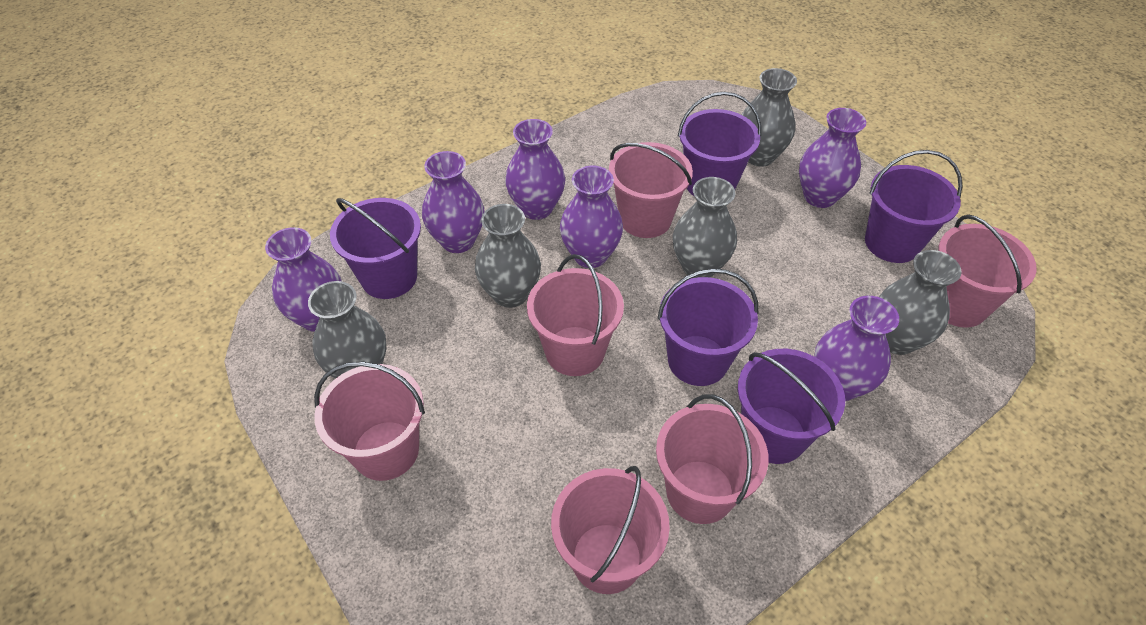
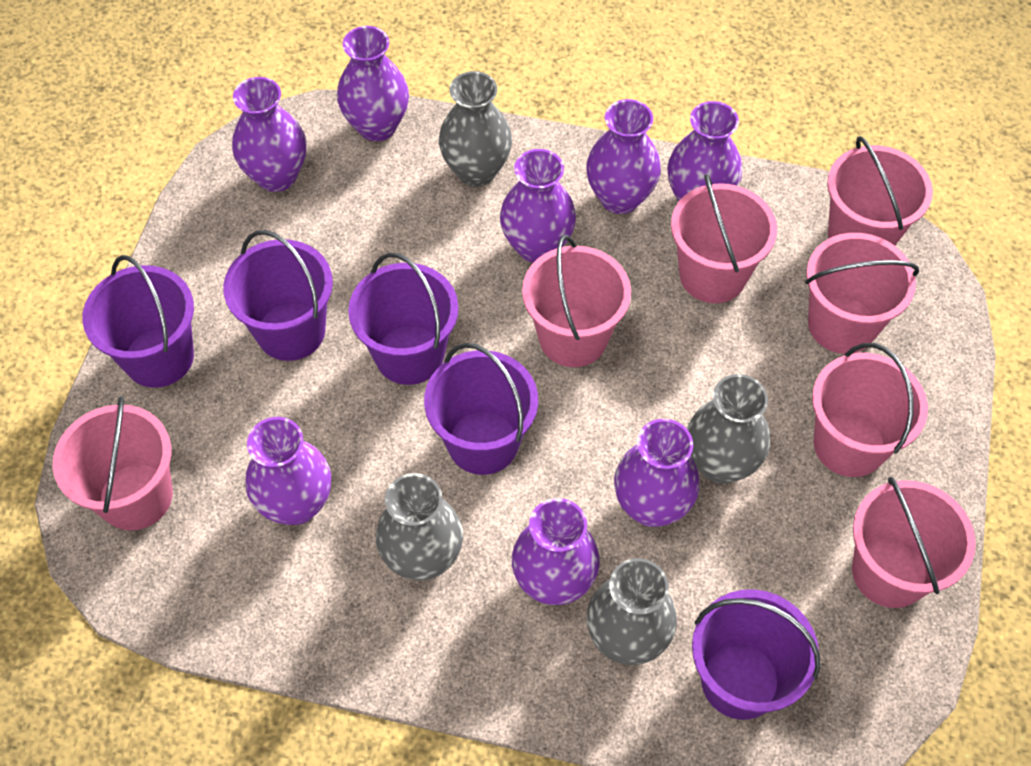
grey vase: [308,281,386,379] [475,204,541,308] [673,177,737,278] [742,68,797,167] [879,250,962,355] = 5 -> [376,473,463,581] [439,71,512,186] [587,558,677,665] [687,374,770,484] = 4
pink bucket: [314,361,425,481] [527,254,624,376] [551,466,670,594] [609,142,693,238] [656,394,768,524] [938,215,1037,328] = 6 -> [53,396,173,530] [522,235,631,367] [671,174,777,303] [805,233,919,354] [812,343,928,477] [827,136,933,246] [852,477,976,608] = 7
purple vase: [265,227,342,332] [422,151,485,253] [505,119,565,220] [560,166,623,268] [799,108,866,208] [814,296,899,401] = 6 -> [232,77,306,192] [246,417,331,525] [337,26,409,141] [500,149,576,263] [512,498,600,605] [586,99,661,214] [614,419,700,527] [667,101,742,202] = 8

